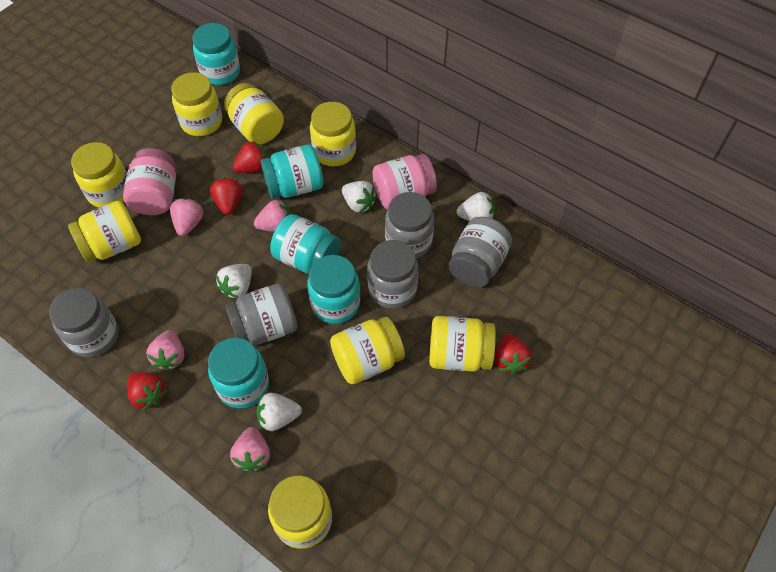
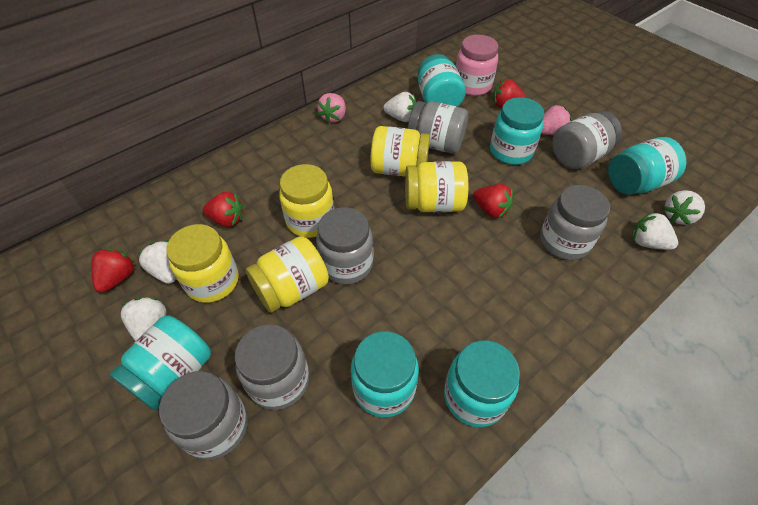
grey jar: [49,288,118,357] [225,284,297,345] [367,240,418,309] [385,192,434,259] [449,217,512,287] = 5 -> [159,371,248,460] [235,324,309,410] [316,207,374,285] [408,101,468,154] [540,185,610,260] [552,111,622,169] = 6
pink jar: [123,148,176,215] [372,154,437,210] = 2 -> [456,35,498,96] = 1
pink strawberry: [146,330,184,371] [170,198,204,236] [230,427,270,472] [254,199,291,232] = 4 -> [317,93,346,124] [541,105,572,135] = 2
turquoise jar: [193,23,240,85] [208,338,269,408] [261,145,323,199] [270,214,341,274] [307,255,360,324] = 5 -> [109,315,211,411] [351,331,419,417] [418,54,466,107] [444,341,520,427] [490,97,544,165] [608,137,686,195] = 6
white strawberry: [216,264,252,298] [256,393,302,431] [342,181,377,213] [456,192,495,221] = 4 -> [121,297,166,341] [138,240,176,284] [383,92,416,122] [632,212,678,250] [663,190,705,225] = 5
yellow jar: [68,201,141,263] [71,142,127,208] [171,72,222,136] [224,83,284,144] [268,475,332,549] [310,102,356,166] [330,317,405,384] [429,316,496,372] = 8 -> [166,224,239,303] [246,236,329,313] [279,164,334,238] [371,126,430,176] [405,161,468,212] = 5

